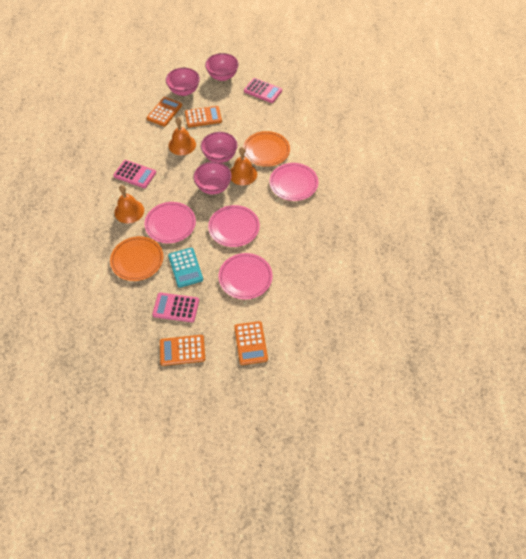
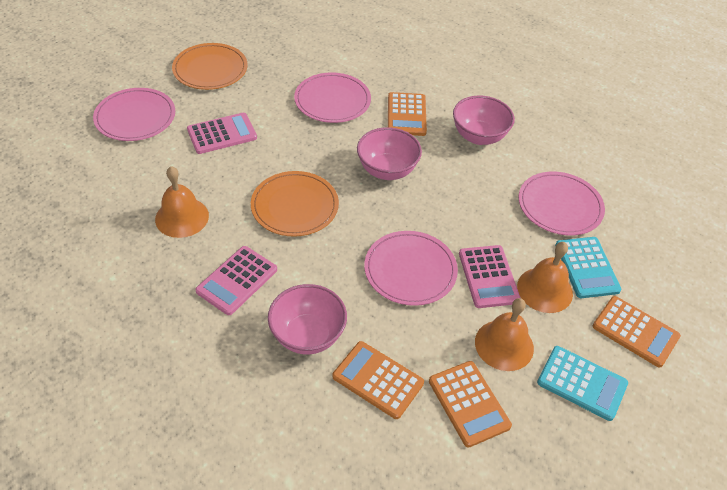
pink bowl: [166,68,200,96] [193,162,232,195] [201,132,238,163] [205,53,239,81] = 4 -> [268,284,347,354] [357,127,422,180] [453,96,515,145] = 3
turquoise calculator: [168,248,203,288] = 1 -> [537,346,628,421] [555,237,621,298] = 2

